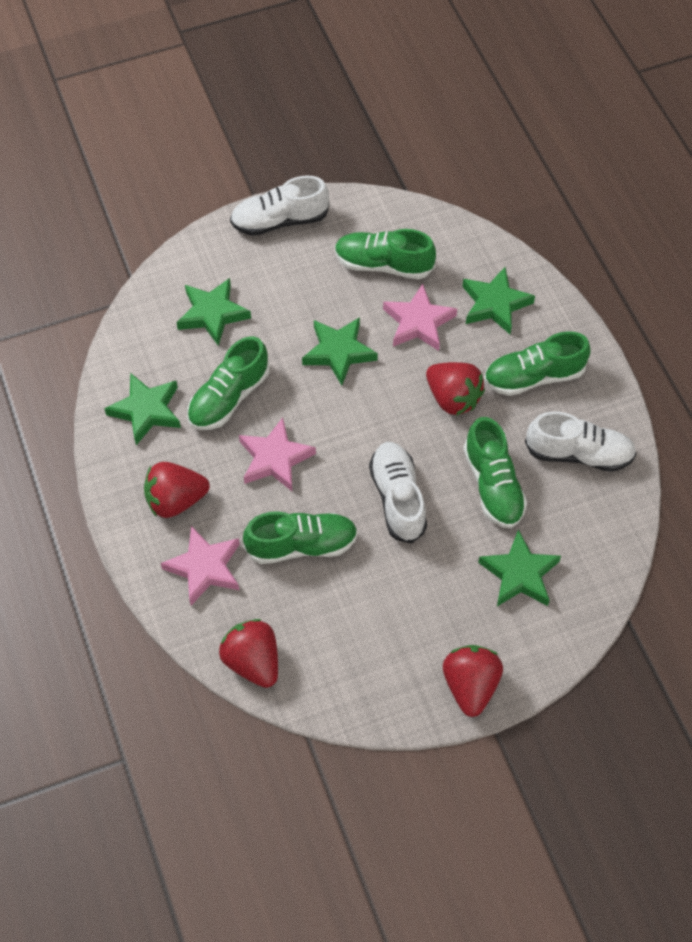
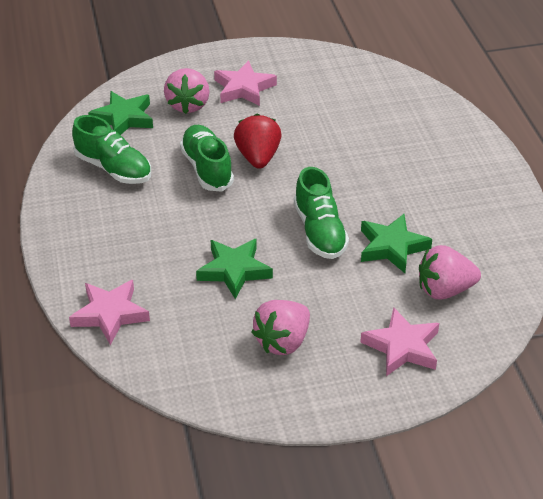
green shoe: [187,337,270,430] [243,511,358,564] [335,229,436,279] [463,417,527,528] [484,331,591,396] = 5 -> [72,115,151,184] [180,125,234,191] [294,167,349,259] = 3
green star: [104,373,181,445] [176,278,251,346] [302,317,378,386] [462,267,535,334] [478,530,561,606] = 5 -> [88,91,153,135] [196,239,273,299] [361,214,432,273] = 3
pink strawberry: none = 0 -> [164,68,209,114] [252,300,310,355] [419,245,481,299] = 3
red strawberry: [144,462,210,518] [219,619,278,688] [426,362,485,416] [443,645,503,717] = 4 -> [234,114,282,169] = 1
white shoe: [230,175,329,236] [369,442,427,543] [525,411,636,472] = 3 -> none = 0

